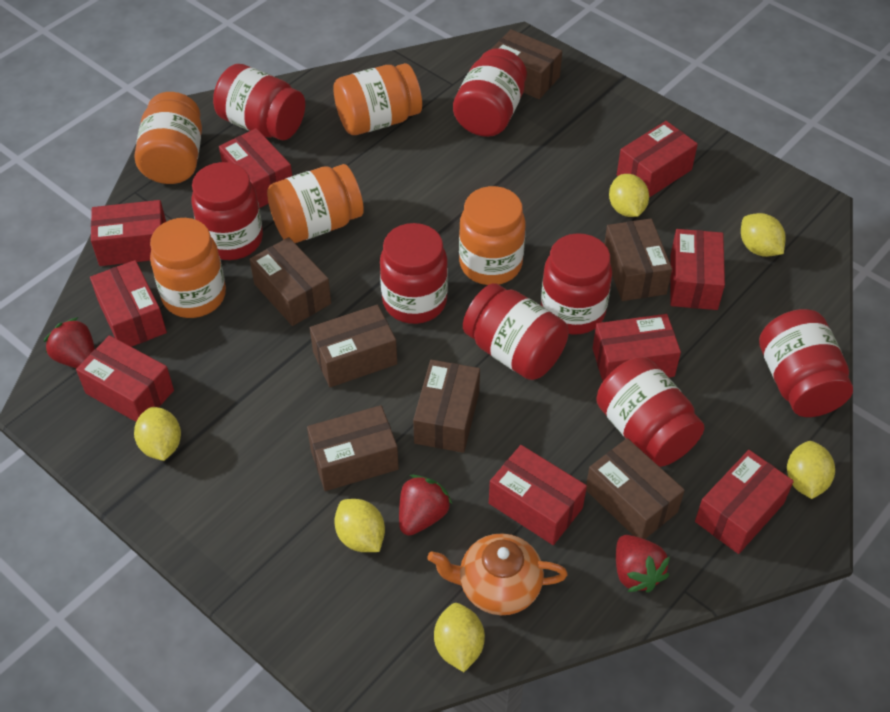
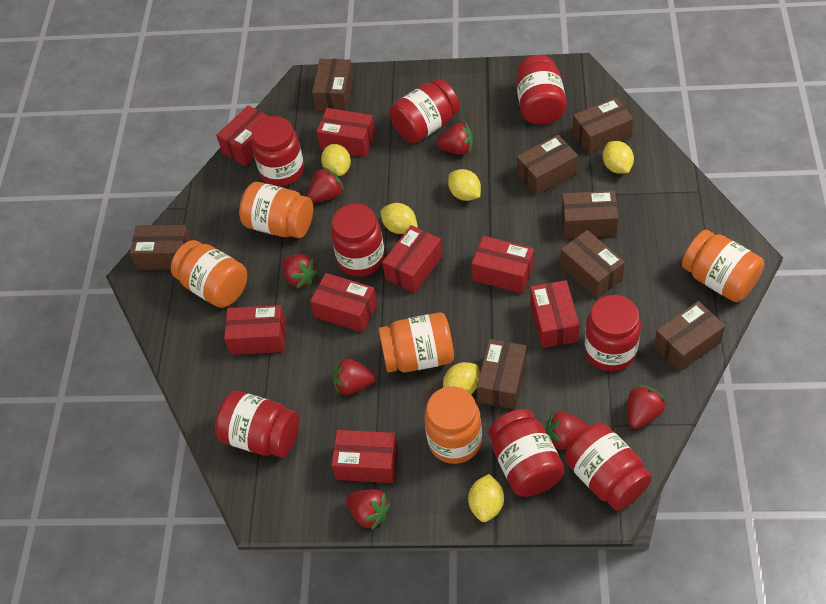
brown box: [250,237,331,326] [307,405,399,491] [310,305,397,387] [413,360,480,453] [492,29,562,99] [586,438,685,539] [604,218,672,301] = 7 -> [130,225,192,270] [312,59,354,111] [477,339,527,409] [517,135,578,196] [560,230,625,299] [561,191,618,239] [572,97,634,155] [653,301,725,372] = 8
orange teapot: [427,533,568,615] = 1 -> none = 0
red box: [76,335,174,422] [90,260,167,347] [91,200,166,266] [219,128,292,208] [489,445,587,545] [593,314,681,381] [617,121,698,198] [670,229,725,310] [695,450,794,554] = 9 -> [216,105,269,166] [224,305,286,355] [310,273,377,332] [316,108,375,157] [331,430,398,483] [382,225,442,293] [471,236,534,294] [530,280,579,348] = 8
red strawberry: [44,317,95,368] [399,475,452,536] [616,535,670,593] = 3 -> [282,254,319,289] [307,167,344,203] [333,359,376,395] [346,489,391,531] [436,122,473,155] [546,412,590,450] [628,385,666,429] = 7

